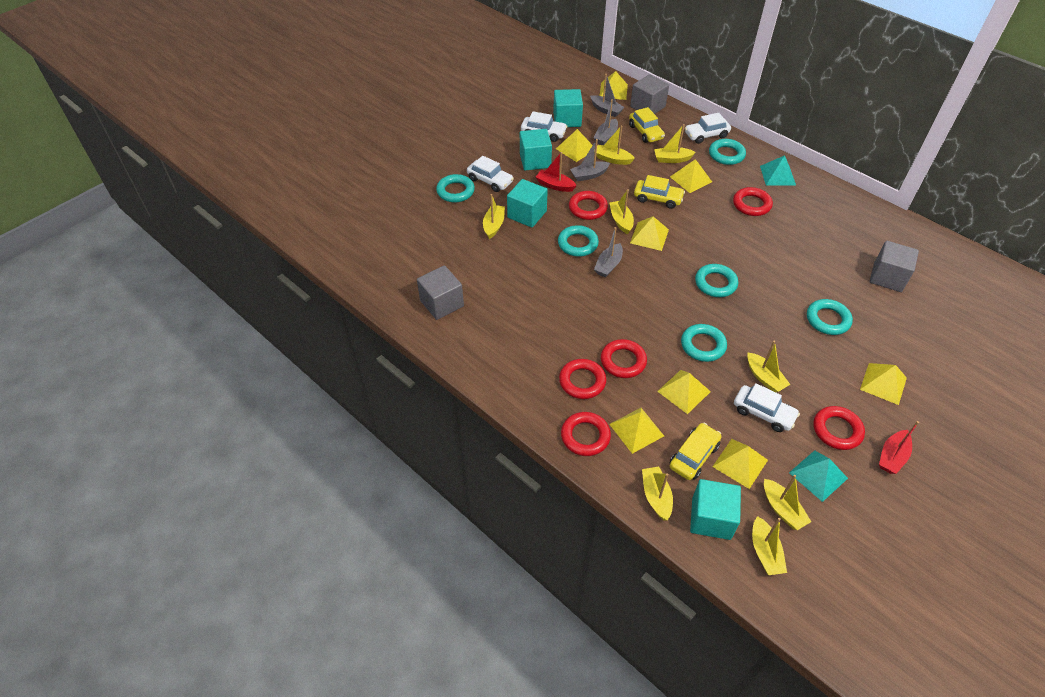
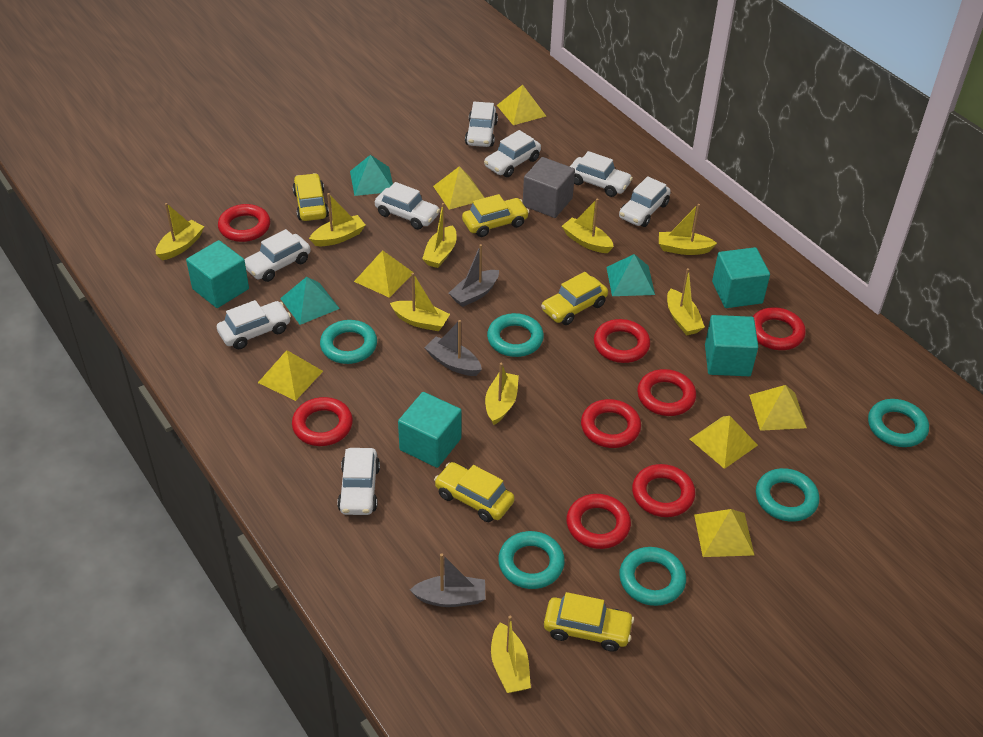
grey boat: [570,139,610,181] [590,74,625,117] [594,99,618,145] [594,227,623,277] = 4 -> [410,554,485,607] [424,320,482,376] [449,244,499,307] = 3
grey cube: [417,265,464,320] [630,74,669,114] [869,241,919,292] = 3 -> [523,157,575,218] = 1
red boat: [536,152,577,192] [879,421,919,474] = 2 -> none = 0
red ring: [559,359,606,399] [561,412,611,456] [569,191,608,220] [601,339,647,378] [733,187,773,216] [813,406,865,450] = 6 -> [218,204,270,242] [292,397,353,446] [566,494,631,549] [581,399,641,448] [594,319,650,363] [632,464,695,517] [637,369,696,416] [753,307,806,350] = 8
turquoise pyramid: [760,155,796,186] [789,450,848,502] = 2 -> [280,277,340,325] [350,155,393,196] [606,254,655,296] = 3
white car: [467,156,514,192] [521,111,567,142] [685,113,731,144] [734,383,800,432] = 4 -> [217,300,291,349] [244,229,311,282] [337,448,380,515] [375,182,440,229] [465,102,498,147] [484,130,541,177] [570,151,633,197] [619,176,671,227] = 8
yellow boat: [483,194,505,239] [596,125,635,165] [609,189,634,234] [642,467,673,521] [654,124,696,163] [747,341,791,392] [752,516,787,575] [764,475,811,530] = 8 -> [156,203,204,260] [309,193,365,246] [390,273,450,331] [422,203,456,268] [485,363,519,425] [491,616,531,693] [562,199,614,253] [659,204,717,255] [667,268,705,336] = 9
yellow car: [629,107,665,143] [634,175,685,209] [670,423,721,480] = 3 -> [293,173,329,221] [434,462,515,522] [462,194,529,237] [541,272,608,325] [544,592,634,652] = 5
yellow pyramid: [556,129,593,162] [600,71,628,100] [609,408,664,454] [630,216,669,251] [657,370,711,414] [670,159,712,193] [712,439,768,489] [860,363,907,405] = 8 -> [258,350,323,401] [354,250,414,298] [433,166,485,210] [497,85,546,125] [690,416,758,469] [694,509,754,557] [749,385,807,431] = 7

